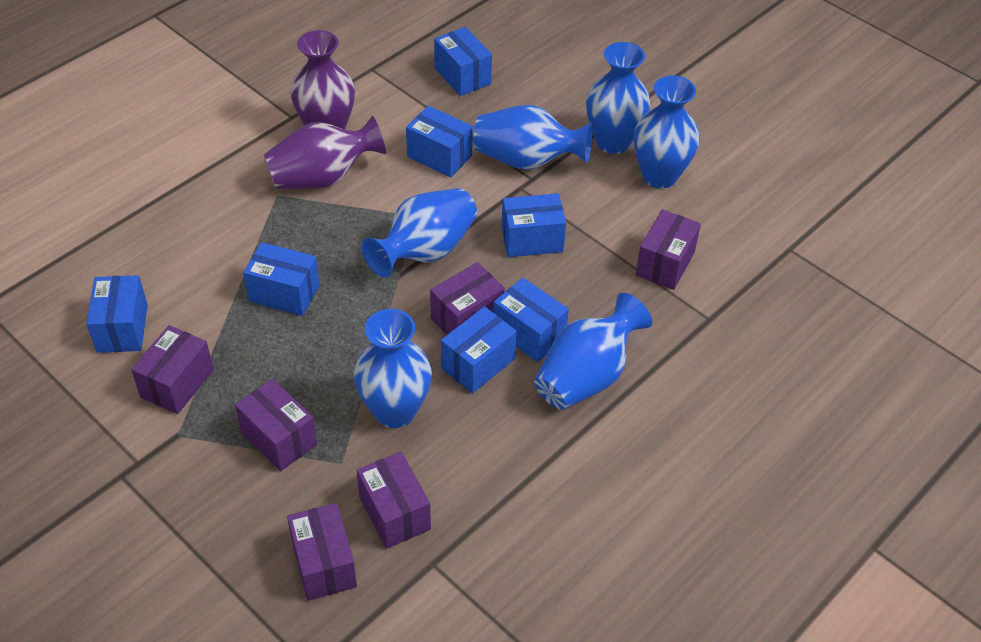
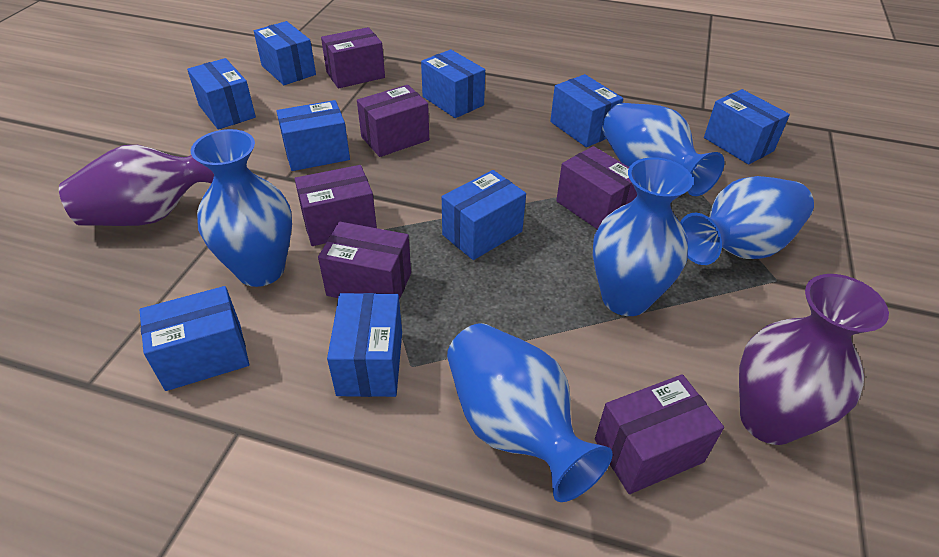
blue box: [86,275,148,353] [243,242,320,316] [406,106,473,177] [434,27,492,96] [441,306,517,393] [493,278,569,362] [501,193,566,257] = 7 -> [140,286,249,391] [187,58,256,130] [254,21,316,85] [276,100,350,171] [327,293,402,397] [421,49,485,118] [442,170,526,260] [550,74,623,147] [704,89,790,164] = 9
blue vase: [354,309,432,428] [362,188,477,277] [474,105,593,170] [534,293,652,410] [586,42,650,154] [634,75,700,189] = 6 -> [191,129,292,287] [447,323,613,502] [593,157,693,316] [602,103,725,196] [680,176,814,265] = 5

